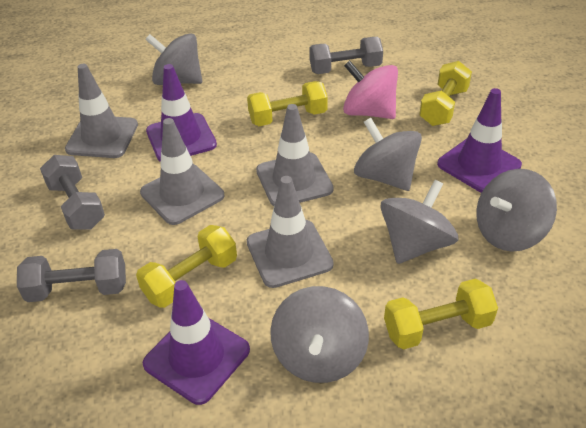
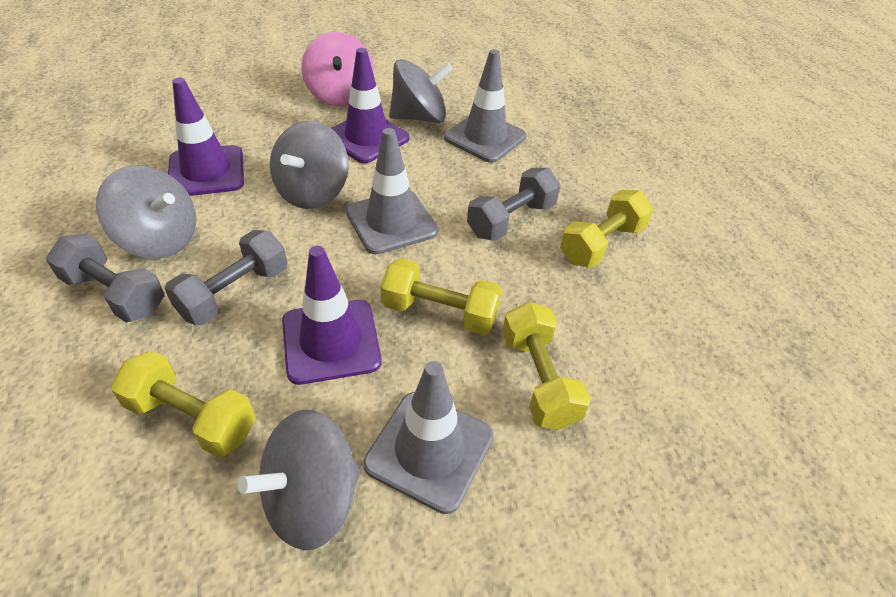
grey spinning top: [145,33,202,85] [270,286,369,383] [354,118,422,191] [380,180,458,264] [476,169,557,251] = 5 -> [96,165,196,259] [238,409,361,550] [270,121,349,209] [389,59,453,123] = 4
grey traffic cone: [65,64,138,158] [140,118,224,225] [247,176,334,288] [256,104,334,206] = 4 -> [346,128,439,254] [363,361,493,514] [444,49,526,163] = 3

